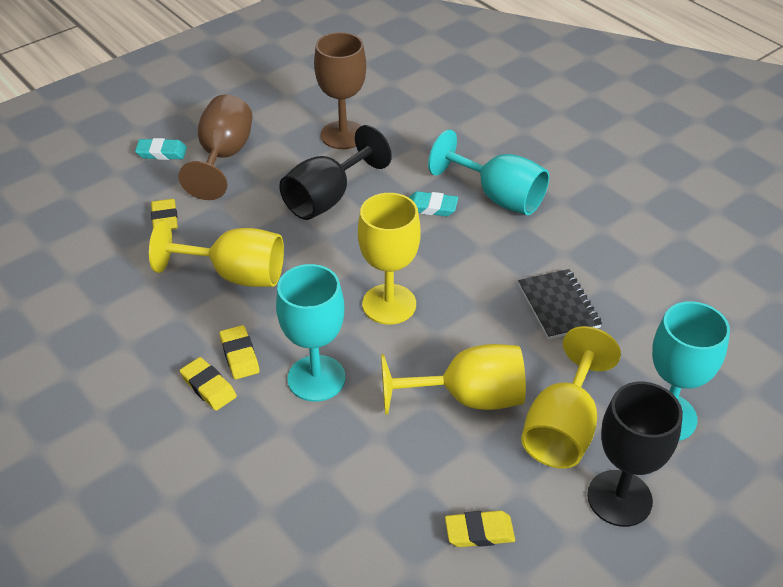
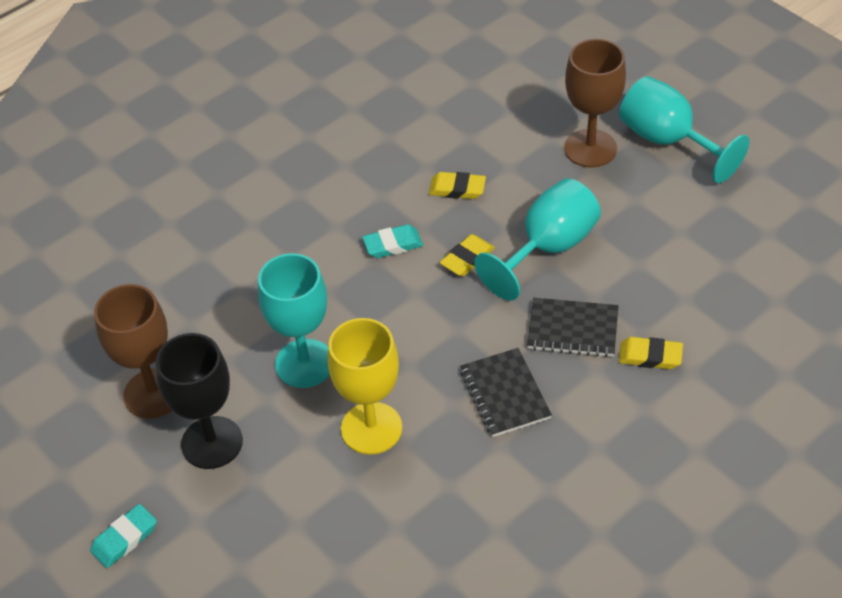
black goblet: [279,125,392,220] [587,382,683,527] = 2 -> [155,333,243,469] = 1
black notebook: [518,269,602,339] = 1 -> [460,348,552,437] [527,298,618,357] = 2
yellow eraser: [151,199,178,230] [180,357,237,411] [219,325,260,379] [445,511,515,547] = 4 -> [429,172,486,199] [440,234,495,276] [619,337,683,369] = 3
yellow goblet: [149,220,284,287] [358,193,421,325] [381,344,526,415] [521,326,621,469] = 4 -> [328,318,402,455] = 1

